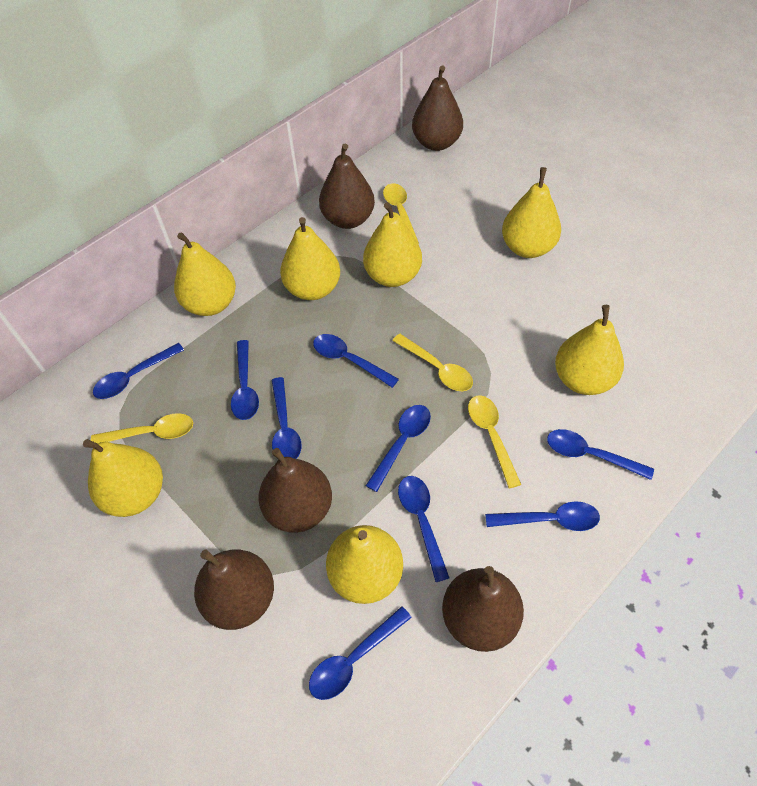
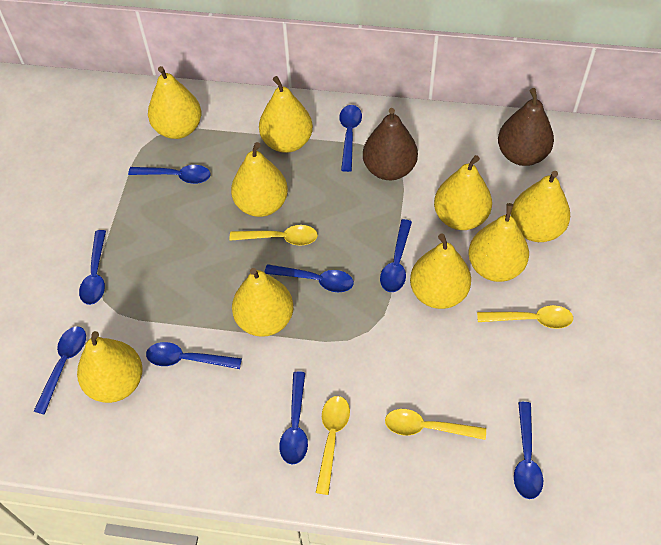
brown pear: [194,549,274,630] [258,448,332,533] [319,144,375,229] [412,65,463,151] [442,566,524,652] = 5 -> [363,108,418,180] [498,88,554,166] = 2
yellow pear: [83,439,163,517] [174,233,236,316] [280,217,340,300] [326,525,403,604] [363,202,422,287] [502,167,561,258] [555,305,624,395] = 7 -> [77,331,143,403] [148,66,201,139] [231,142,288,217] [232,268,294,337] [259,76,313,153] [410,234,471,309] [434,155,492,230] [468,203,529,282] [511,171,570,242] = 9

